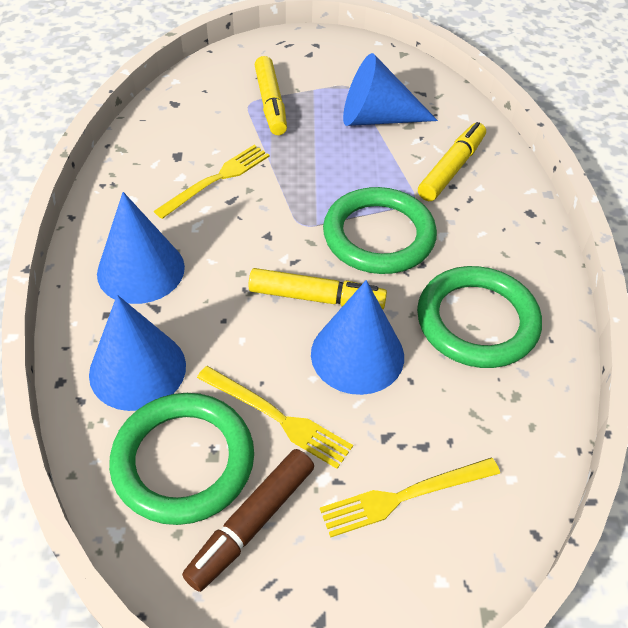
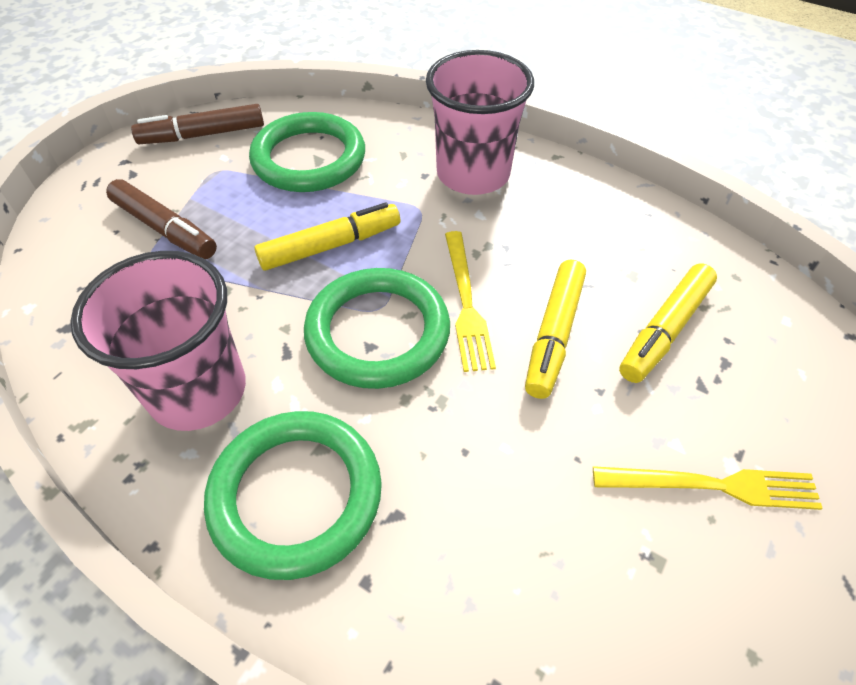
blue cone: [89,295,186,411] [97,192,185,304] [311,280,404,395] [343,53,438,126] = 4 -> none = 0
brown marker: [182,449,314,592] = 1 -> [106,179,217,259] [131,104,264,144] = 2
pink cup: none = 0 -> [70,251,246,431] [426,50,534,195] = 2
yellow fork: [154,145,269,219] [197,366,353,469] [320,457,500,537] = 3 -> [445,231,496,372] [593,466,823,510] = 2

